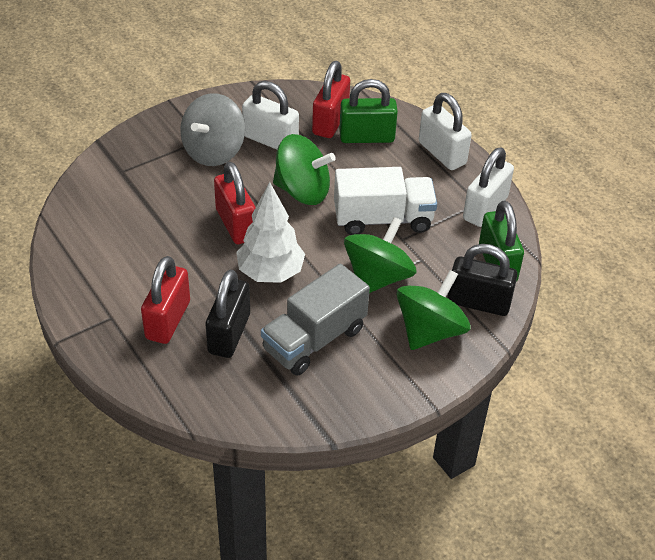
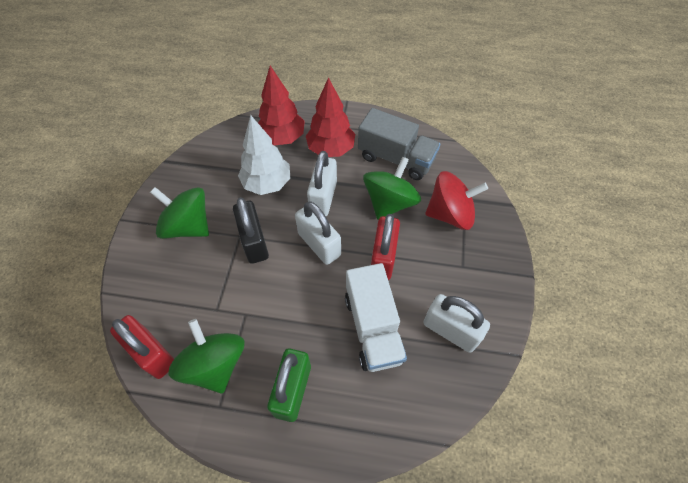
black padlock: [206,269,250,358] [447,244,518,316] = 2 -> [233,197,269,264] = 1
green padlock: [339,79,398,143] [479,200,524,282] = 2 -> [267,349,311,422] = 1
grey spinning top: [180,93,245,166] = 1 -> none = 0
red padlock: [141,256,190,344] [214,162,256,244] [312,61,350,138] = 3 -> [110,315,174,379] [371,214,400,280] = 2
red spinning top: none = 0 -> [425,171,488,230] = 1
red tree: none = 0 -> [258,66,305,145] [306,77,355,157] = 2

